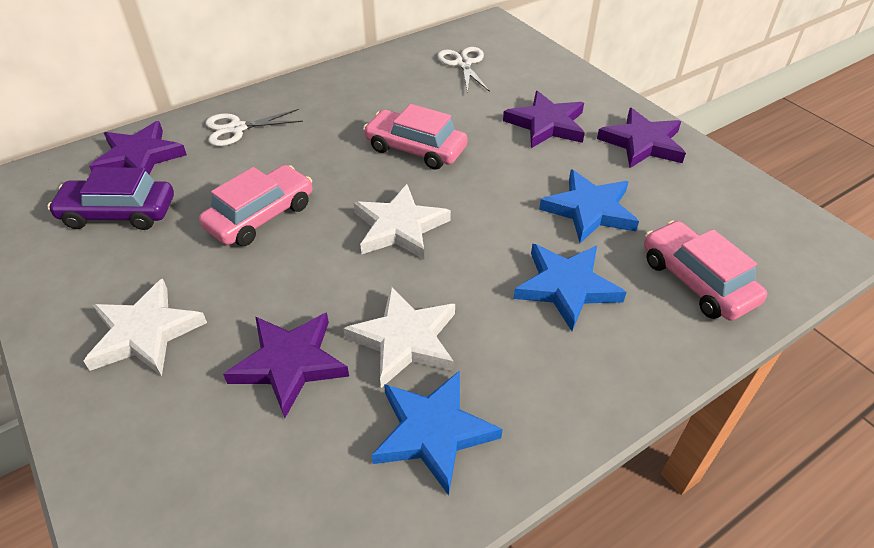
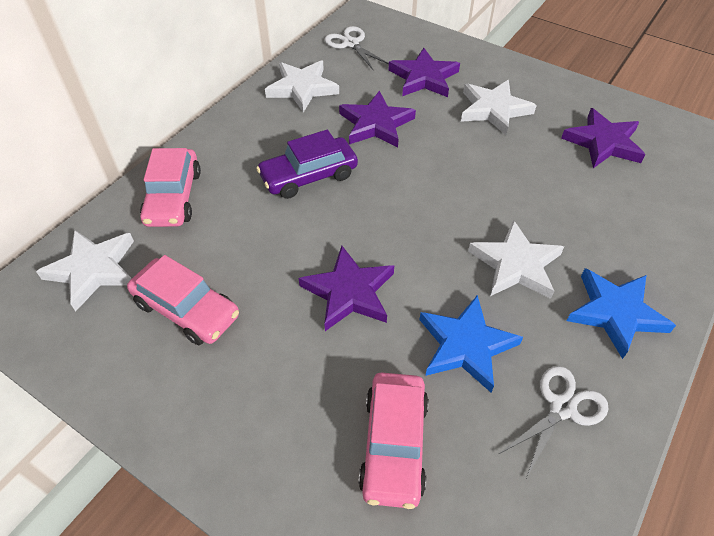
blue star: [371,370,503,495] [514,244,626,331] [539,169,639,243] = 3 -> [419,295,523,392] [567,268,676,359] = 2
white star: [84,279,207,376] [343,287,455,388] [353,184,451,259] = 3 -> [36,230,134,311] [265,60,339,113] [461,80,537,135] [468,220,564,299] = 4

